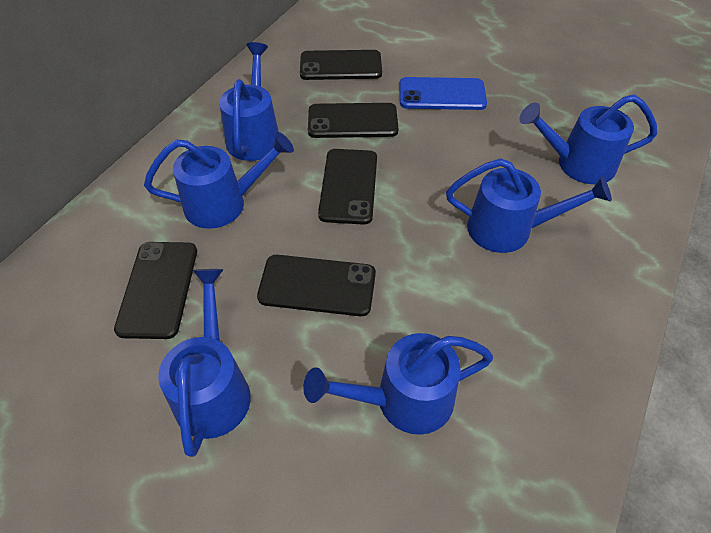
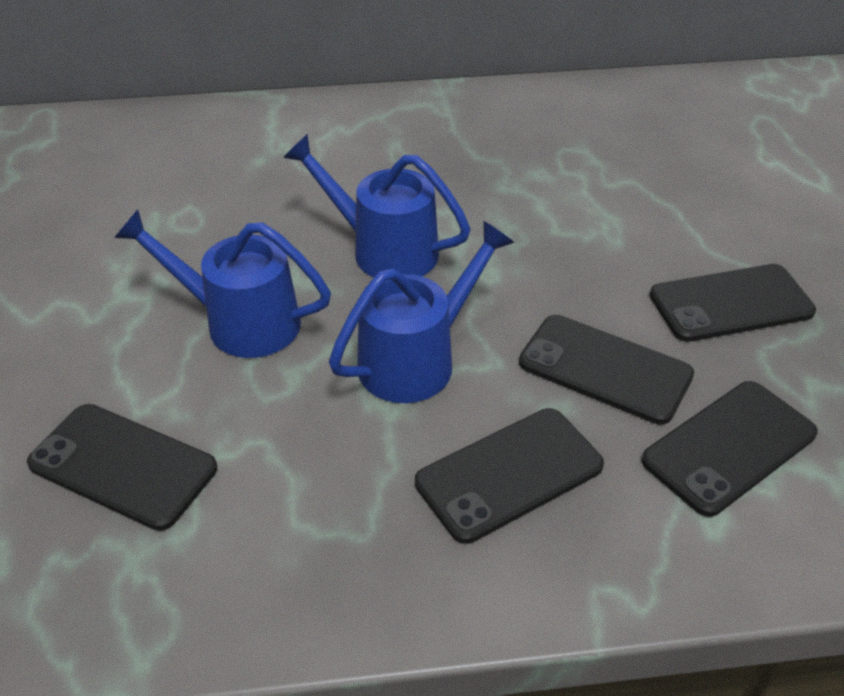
blue phone: [399,77,487,110] = 1 -> none = 0
blue watering can: [144,132,294,229] [158,269,251,457] [219,42,279,161] [303,333,493,435] [446,158,612,253] [519,95,657,184] = 6 -> [114,209,331,358] [283,134,471,278] [329,221,514,403] = 3

